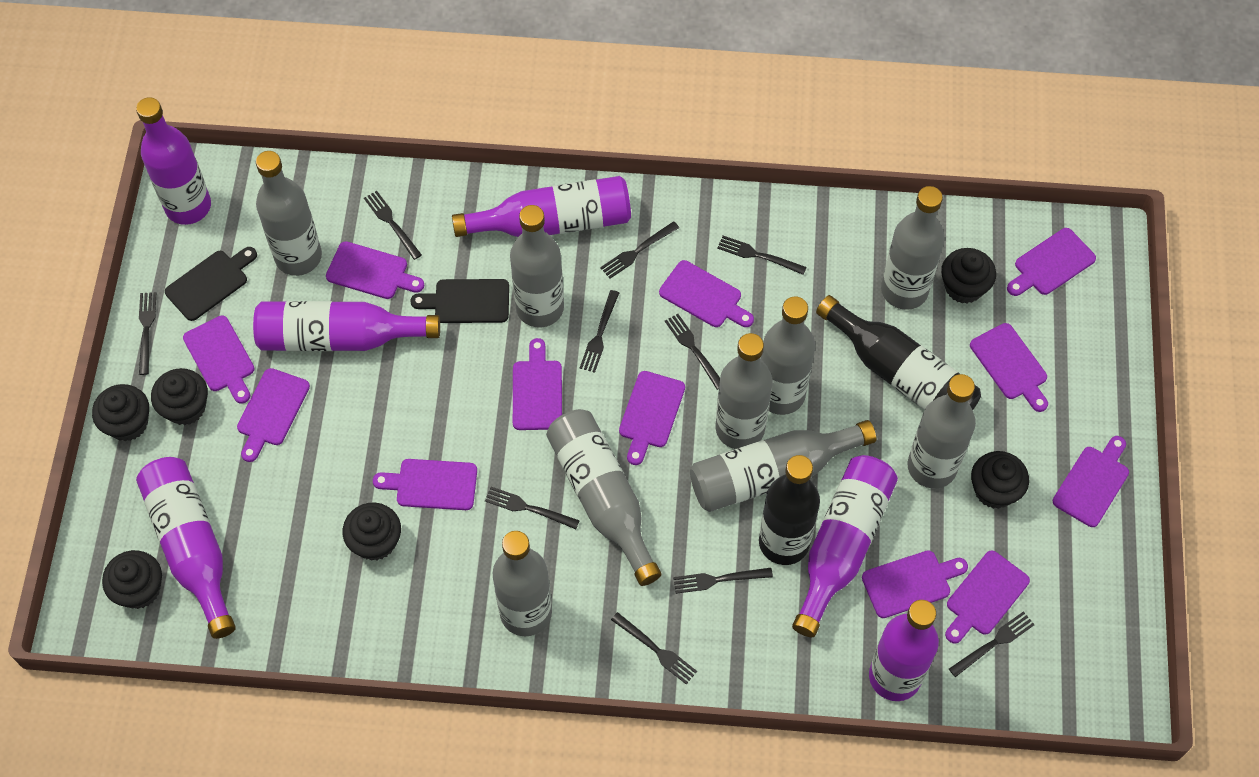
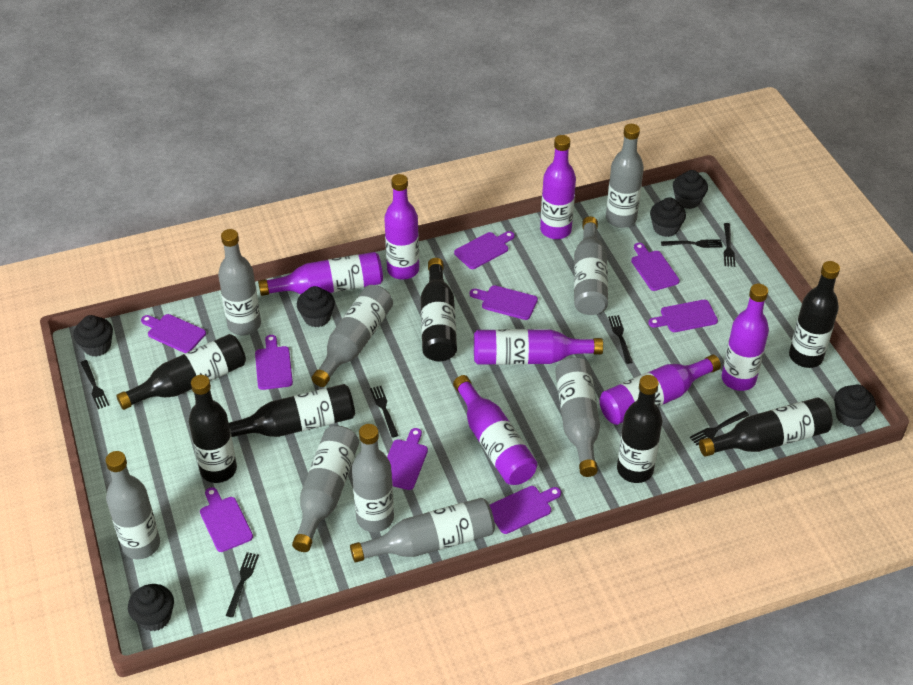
black bottle: [759,455,820,565] [816,295,981,410] = 2 -> [116,334,246,410] [189,375,237,483] [229,384,355,437] [421,258,457,362] [617,375,662,483] [699,397,833,457] [789,261,840,368] = 7
black cutting board: [165,247,257,321] [410,279,509,323] = 2 -> none = 0
black fork: [139,292,156,375] [364,191,422,260] [485,487,580,529] [580,290,619,373] [600,221,679,278] [611,612,697,684] [665,314,720,390] [673,568,773,594] [717,236,807,275] [949,611,1035,677] = 10 -> [80,360,109,409] [226,552,259,617] [370,386,399,438] [608,315,633,364] [661,239,723,248] [690,411,749,445] [724,223,735,267] = 7
purple bottle: [136,97,211,225] [136,457,236,639] [253,301,440,351] [452,176,631,237] [792,455,898,637] [869,600,939,701] = 6 -> [258,252,383,296] [384,174,419,280] [453,375,537,485] [474,329,603,365] [540,135,576,239] [600,355,721,425] [722,284,769,391] = 7
purple cutting board: [183,316,255,404] [237,368,310,462] [326,241,424,299] [373,459,477,510] [513,338,562,430] [619,371,685,465] [659,260,754,327] [862,550,968,618] [945,551,1030,644] [970,323,1048,412] [1007,228,1096,296] [1052,436,1129,527] = 12 -> [141,314,206,353] [200,487,253,552] [255,335,293,390] [387,428,428,490] [454,231,515,269] [470,285,538,320] [490,486,561,534] [631,243,680,291] [648,300,718,332] = 9

